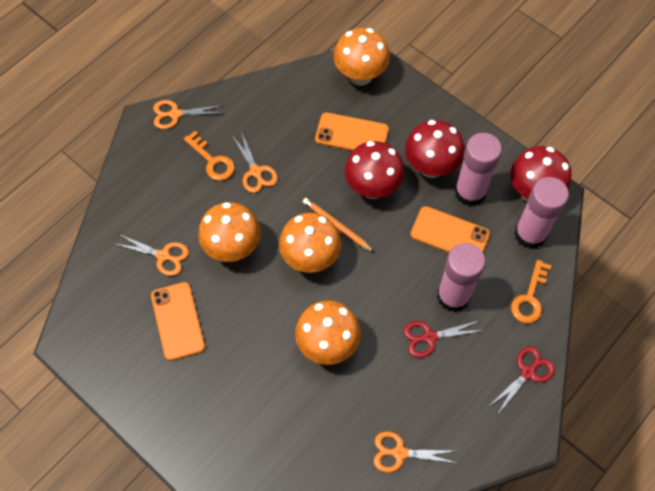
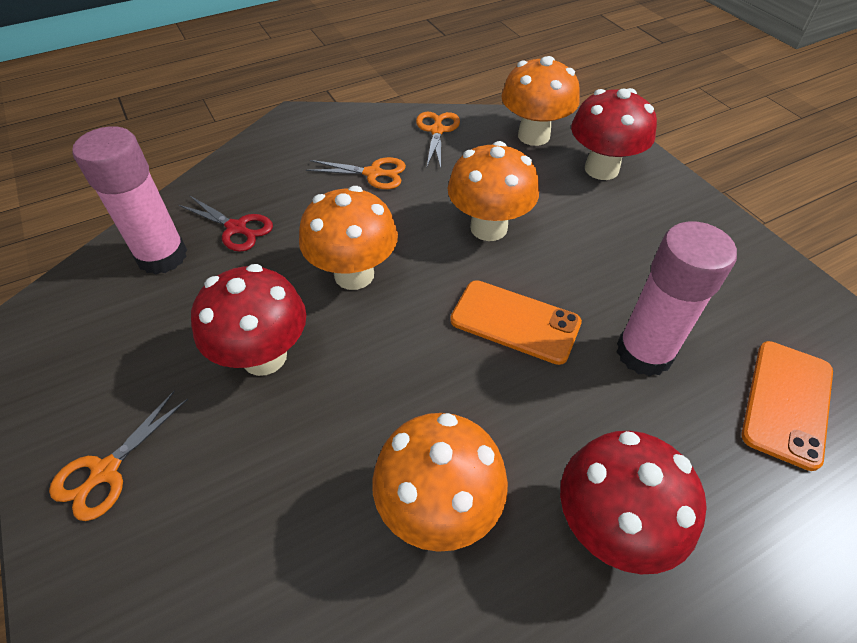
orange key: [184,131,235,181] [511,260,552,324] = 2 -> none = 0
orange pencil: [303,198,374,252] = 1 -> none = 0
orange phone: [151,282,205,361] [315,113,389,151] [410,206,490,253] = 3 -> [450,280,582,365] [741,341,833,471] = 2
orange scissors: [115,234,189,276] [153,100,223,129] [233,131,278,193] [374,431,457,473] = 4 -> [49,391,188,521] [306,157,406,189] [416,112,460,168] = 3
pink glue stick: [437,243,486,312] [454,133,502,206] [514,177,569,249] = 3 -> [72,126,187,274] [617,221,737,377] = 2
red scissors: [403,320,481,358] [489,346,555,415] = 2 -> [179,195,273,252] = 1

